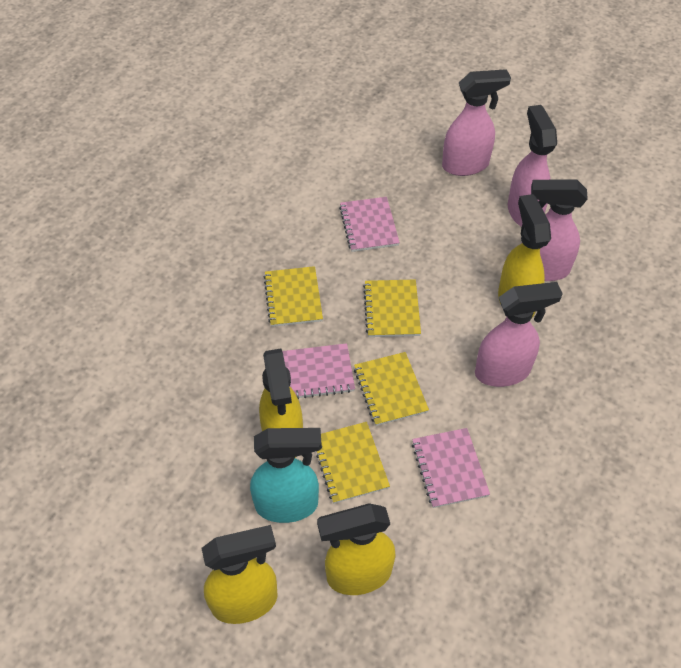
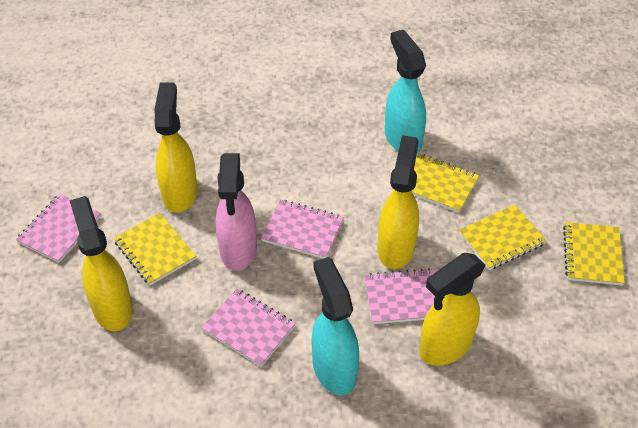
pink notebook: [282,343,355,399] [339,197,400,252] [412,428,490,508] = 3 -> [16,194,101,263] [201,289,295,367] [261,200,344,259] [365,268,436,324] = 4
pink spray bottle: [442,69,511,176] [475,282,563,387] [508,105,557,227] [531,180,588,281] = 4 -> [216,153,257,271] = 1
turquoise spray bottle: [250,428,322,523] = 1 -> [312,257,359,395] [385,30,426,153] = 2

